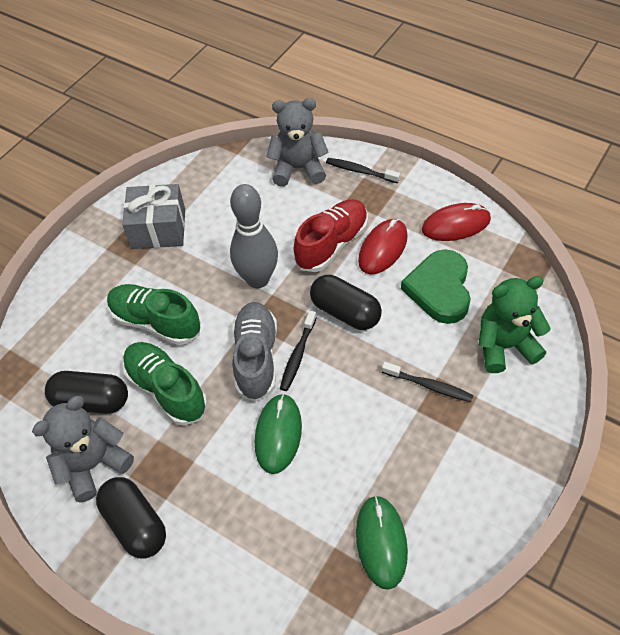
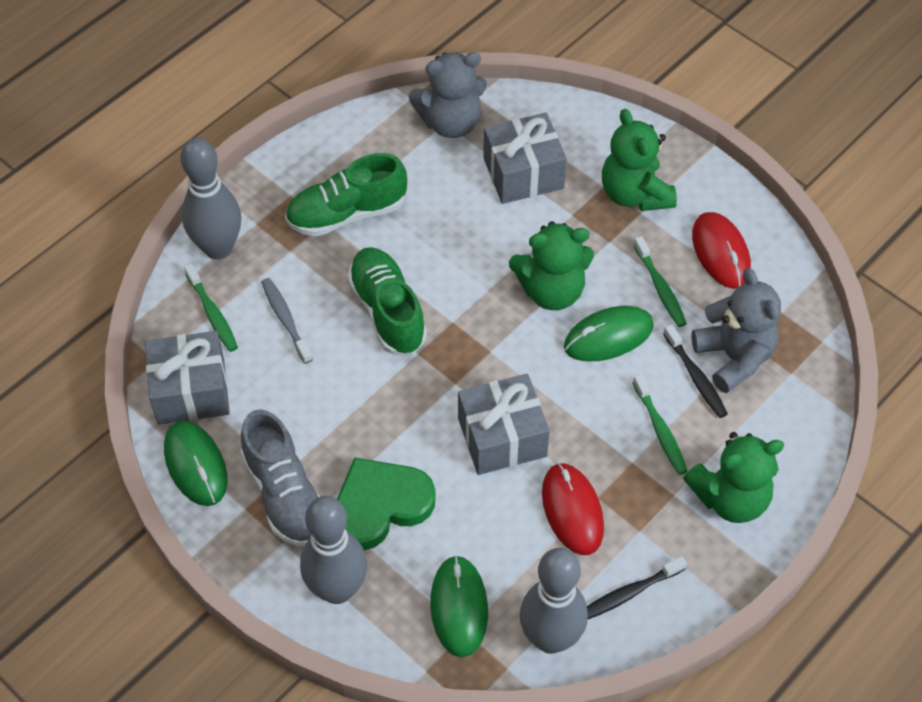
black capsule: [45,371,128,414] [96,477,166,559] [310,275,382,330] = 3 -> none = 0
black toothbrush: [280,311,317,391] [326,158,400,183] [382,362,473,402] = 3 -> [587,556,687,619] [663,324,728,418] = 2
green mouse: [255,394,302,474] [356,495,408,590] = 2 -> [164,421,227,506] [430,555,488,657] [564,306,654,361] = 3
green teddy bear: [478,276,551,373] = 1 -> [509,221,594,310] [602,109,677,211] [683,432,784,523] = 3
green toothbrush: none = 0 -> [184,264,238,352] [633,374,687,475] [634,236,687,327] = 3
grey bowling pin: [230,184,278,288] = 1 -> [181,138,241,259] [300,496,367,604] [520,548,588,654] = 3
grey gift: [122,184,185,249] = 1 -> [145,331,230,425] [458,374,550,475] [483,113,567,204] = 3
grey toothbrush: none = 0 -> [261,278,313,364] = 1
red shoe: [294,199,368,272] = 1 -> none = 0

